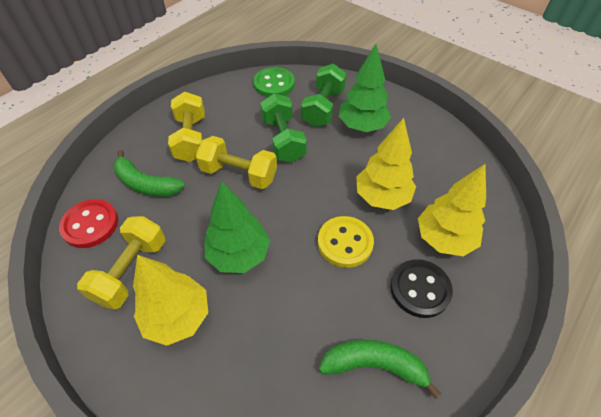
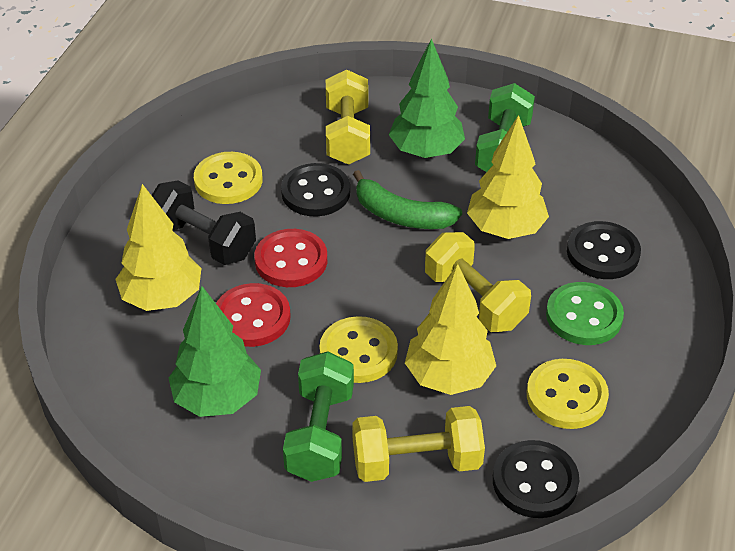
black button: [390,259,453,318] = 1 -> [281,163,350,216] [493,440,579,518] [567,221,641,279] = 3
black dumbbell: none = 0 -> [152,180,256,265] = 1
green banana: [114,150,185,197] [319,340,441,399] = 2 -> [353,170,462,229] = 1
red button: [59,199,118,248] = 1 -> [216,283,291,347] [254,229,327,287] = 2
yellow button: [318,216,374,268] = 1 -> [194,152,263,204] [319,316,398,383] [527,359,609,429] = 3

